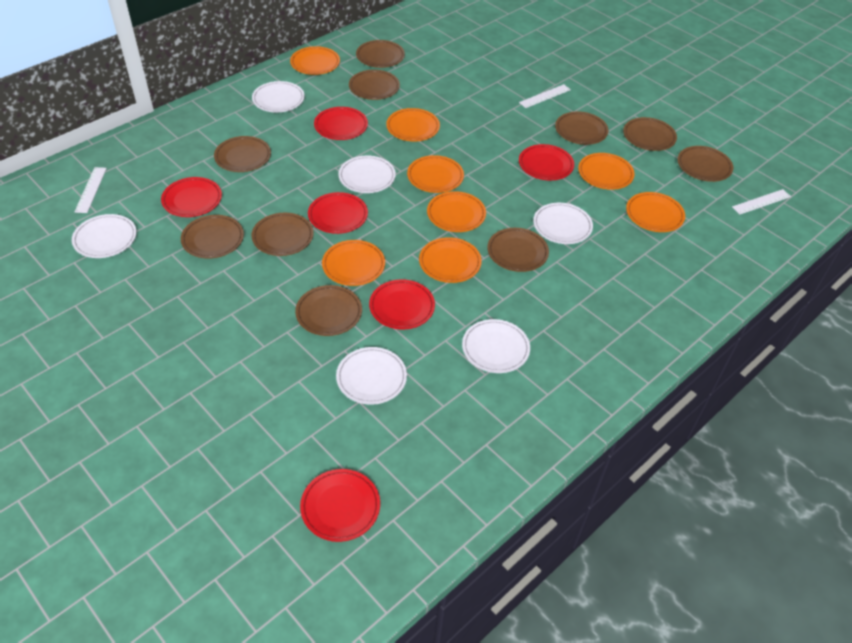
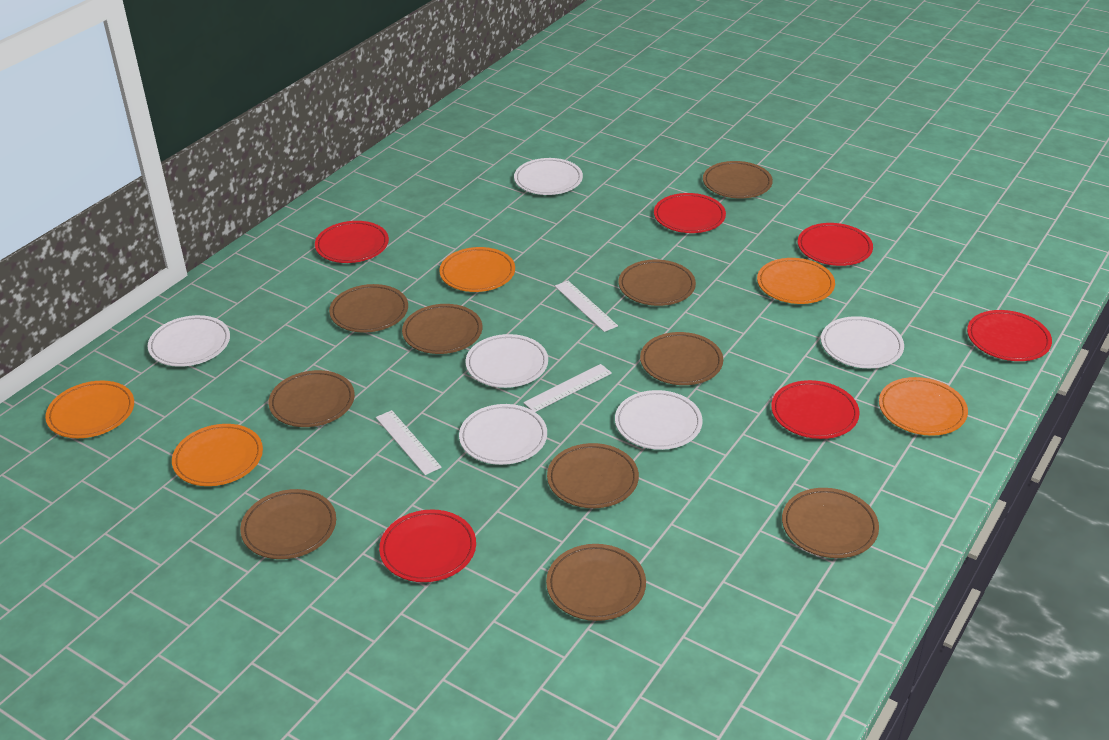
orange plate: [290,46,340,75] [322,240,385,286] [386,108,440,141] [407,155,464,193] [419,237,482,283] [427,191,486,232] [578,153,634,190] [626,192,685,232] = 8 -> [45,381,134,438] [172,424,263,486] [439,247,515,292] [757,258,835,304] [879,377,968,436] = 5

